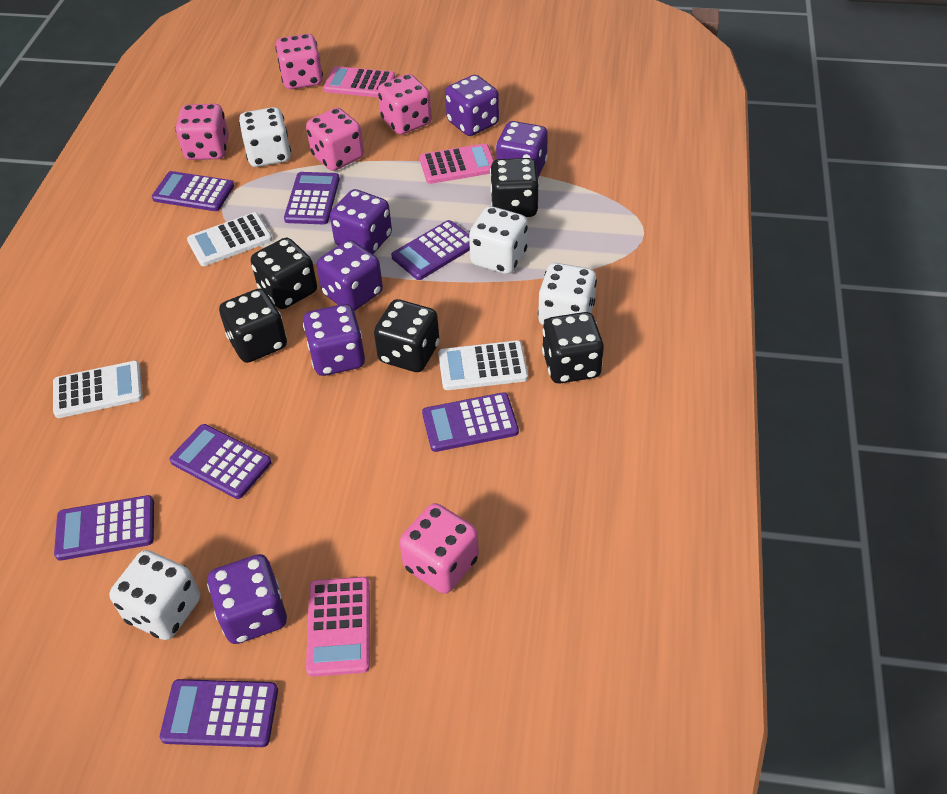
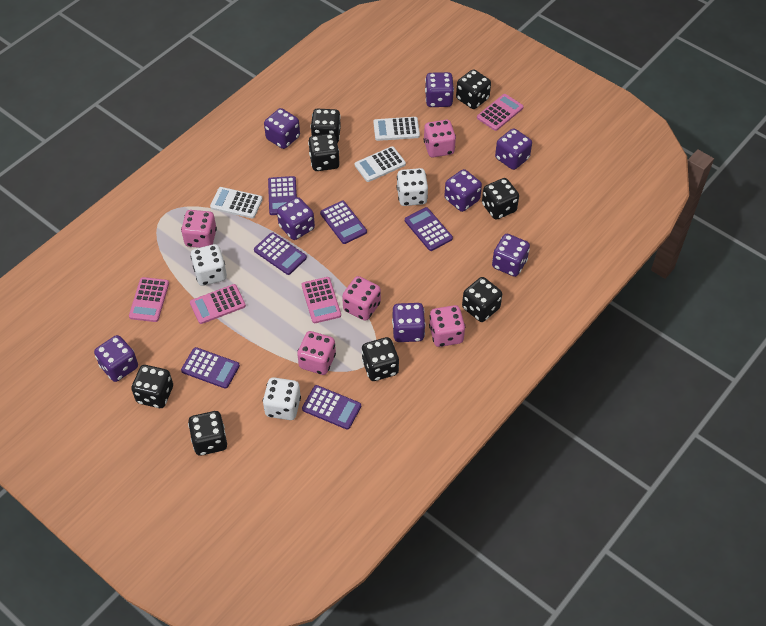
black dice: [219,288,287,363] [251,238,317,309] [374,299,439,372] [490,158,539,217] [542,312,604,383] = 5 -> [131,365,173,408] [188,411,227,456] [308,134,340,171] [311,109,341,143] [362,337,399,381] [456,69,491,109] [462,277,502,322] [482,178,519,220] = 8
pink calculator: [306,577,370,677] [323,66,395,97] [420,143,494,184] = 3 -> [129,277,169,322] [190,284,246,324] [302,277,341,323] [477,94,524,131] = 4
purple calculator: [54,495,154,561] [152,171,234,211] [160,679,278,747] [169,424,271,499] [284,172,340,224] [391,220,470,280] [422,392,519,452] = 7 -> [181,347,240,389] [254,233,307,275] [268,176,297,215] [302,385,361,430] [320,201,367,244] [405,207,453,251] = 6
purple dice: [207,554,287,644] [303,304,365,376] [316,240,383,311] [330,189,392,254] [445,75,499,136] [496,121,548,177] = 6 -> [94,335,138,382] [264,108,300,149] [277,197,315,240] [392,303,426,342] [425,72,454,107] [444,169,482,212] [492,234,530,277] [495,128,532,170] = 8
white dice: [109,550,200,640] [239,107,291,167] [469,206,528,274] [538,263,597,325] = 4 -> [190,244,227,286] [263,377,301,420] [397,168,428,206] = 3

